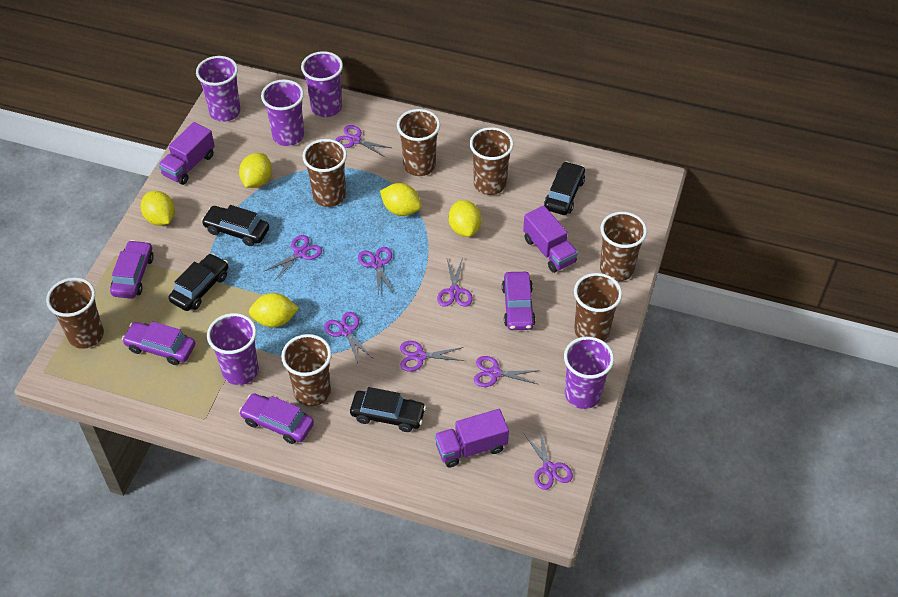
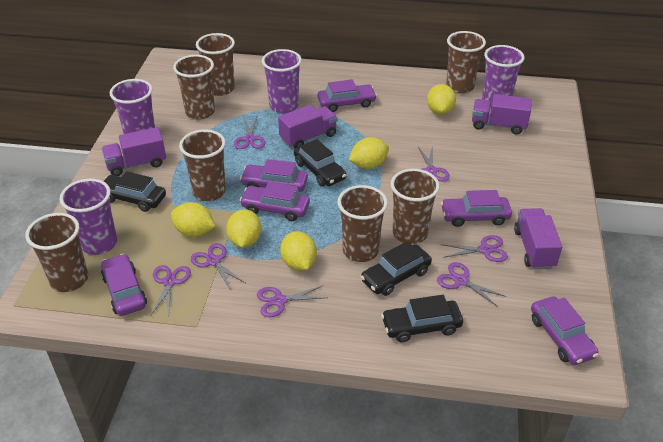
purple car: [110,240,154,299] [122,321,195,365] [239,393,314,444] [502,272,536,330] = 4 -> [101,254,147,316] [240,159,308,192] [240,182,310,221] [318,79,377,112] [441,190,512,227] [531,296,599,365] = 6
purple cup: [196,56,241,122] [207,313,259,385] [261,79,304,146] [301,51,343,117] [564,337,614,409] = 5 -> [60,179,117,255] [110,79,155,134] [262,49,302,113] [482,45,524,107] = 4
purple scissors: [265,235,322,281] [324,312,374,365] [335,125,391,157] [358,247,394,296] [400,341,464,372] [437,258,473,307] [474,356,540,387] [524,430,573,490] = 8 -> [151,265,191,316] [191,243,245,290] [234,117,265,149] [257,285,327,317] [418,146,450,182] [437,262,507,307] [441,235,508,262] = 7
purple truck: [158,122,215,185] [435,409,509,467] [523,206,578,273] = 3 -> [102,127,166,176] [278,105,337,148] [472,94,532,134] [514,208,562,269] = 4

